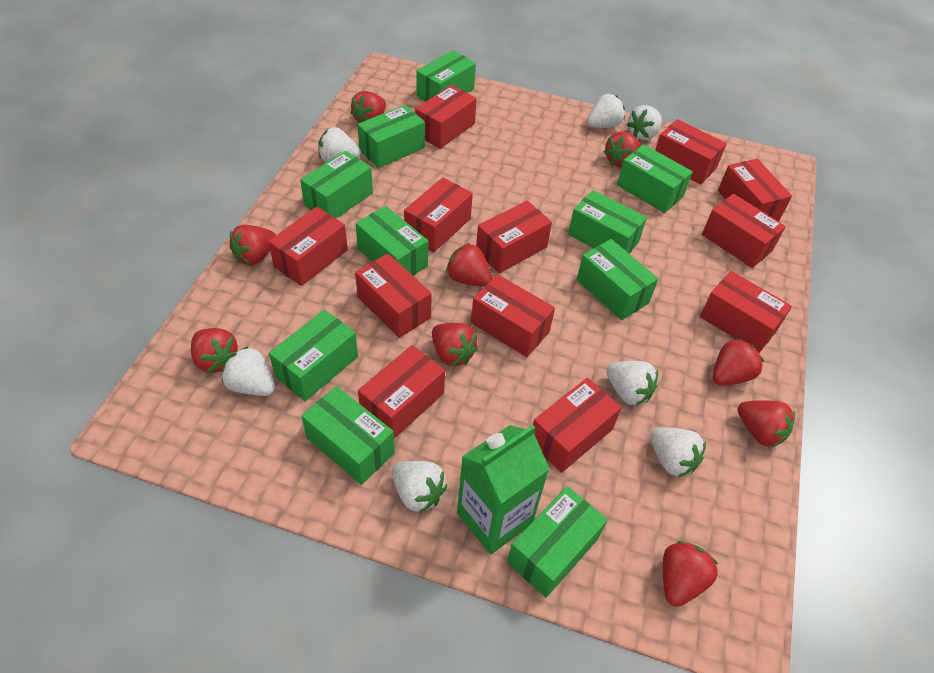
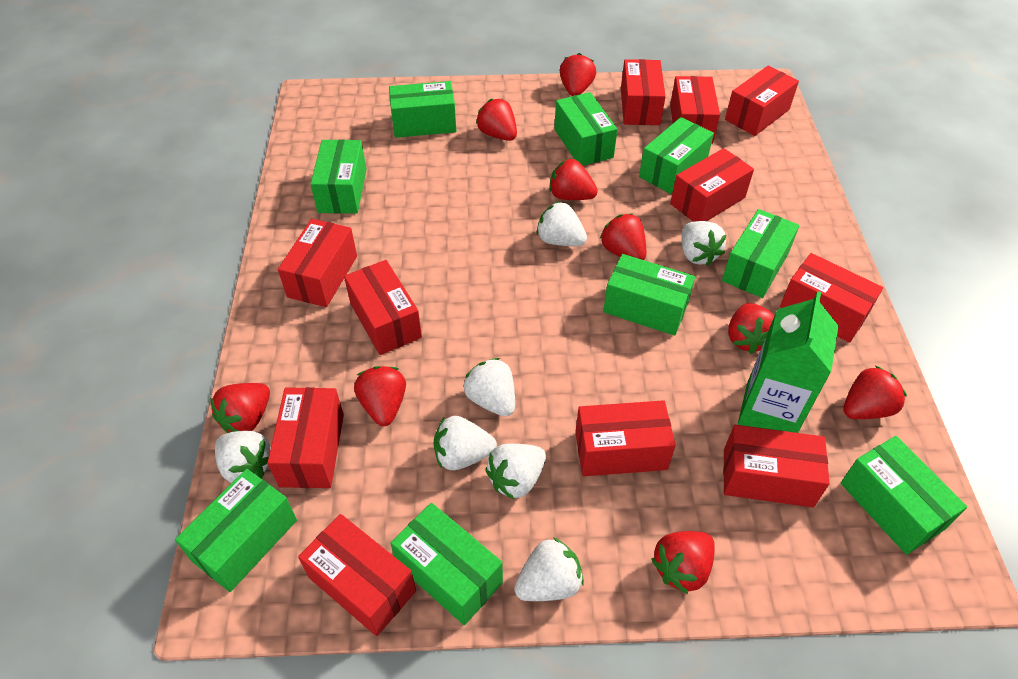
green box: [269,310,358,401] [300,151,373,218] [301,386,395,485] [355,206,428,276] [357,105,425,168] [416,50,476,102] [507,486,608,598] [568,190,647,254] [577,239,658,320] [617,144,693,213] = 10 -> [175,469,297,592] [310,140,367,214] [389,81,456,138] [390,503,503,625] [554,92,617,166] [603,254,695,336] [639,117,714,194] [722,209,800,298] [841,436,967,555] = 9
red box: [268,207,348,286] [355,253,432,338] [358,345,445,439] [404,177,473,253] [415,85,477,149] [471,274,555,357] [476,201,552,273] [533,378,622,473] [655,119,727,184] [700,271,792,353] [702,194,786,268] [718,159,792,221] = 12 -> [267,387,344,488] [278,219,357,307] [298,514,416,636] [344,260,422,355] [575,400,676,476] [621,59,666,125] [670,76,720,144] [670,148,754,222] [723,425,830,508] [725,66,799,136] [780,253,883,343] = 11

